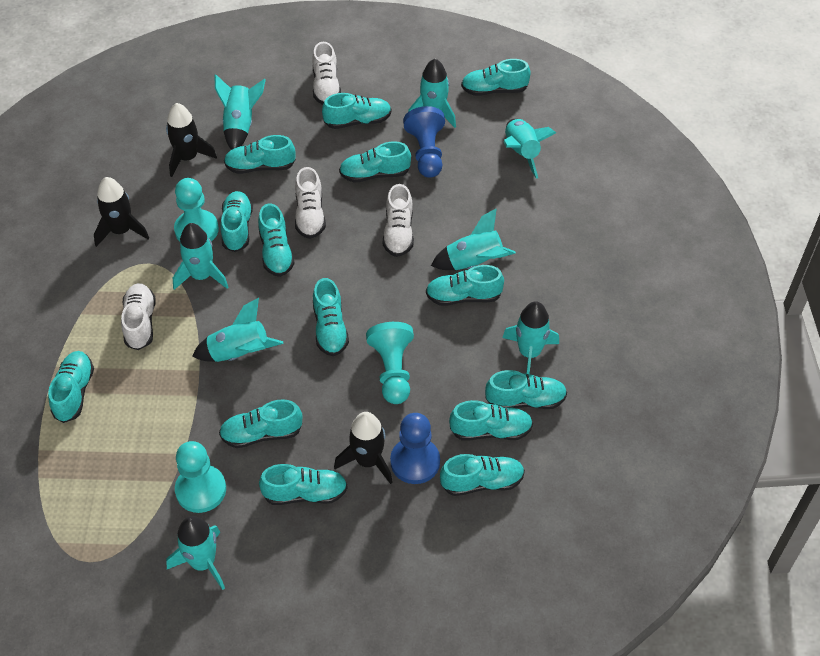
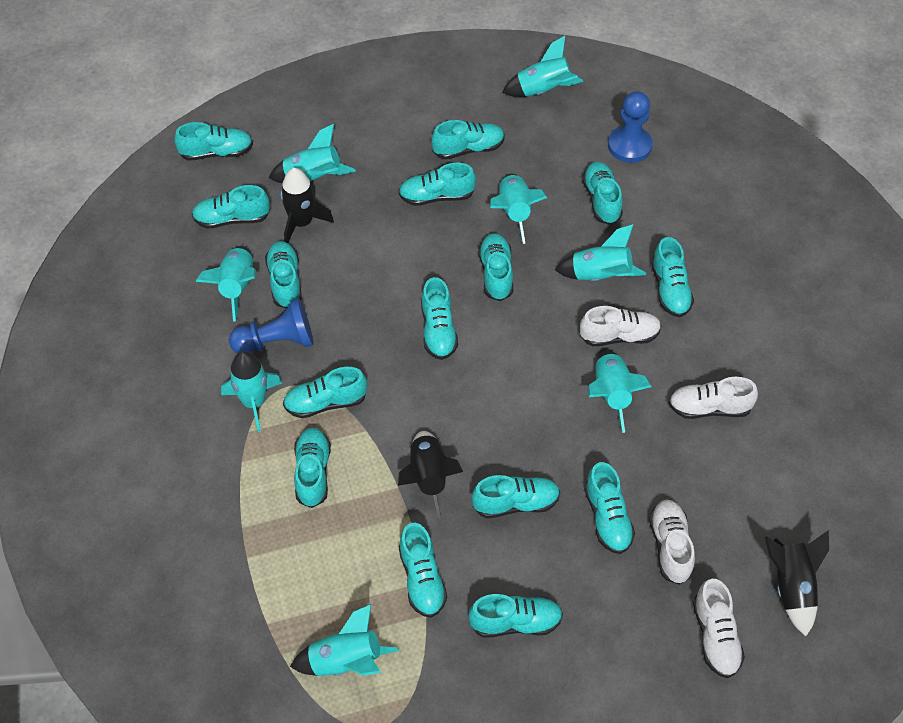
turquoise pawn: [174,178,219,242] [175,441,226,513] [366,322,414,404] = 3 -> none = 0
turquoise shoe: [48,351,94,423] [219,399,302,448] [220,191,253,252] [224,135,295,174] [258,204,295,277] [259,464,348,505] [313,278,349,356] [322,93,391,129] [339,141,411,183] [426,265,504,306] [440,454,525,496] [449,400,533,440] [461,59,531,96] [485,370,567,409] = 14 -> [174,122,253,161] [192,185,270,229] [265,241,302,308] [283,367,367,418] [294,428,331,508] [399,163,476,206] [399,523,447,618] [421,277,458,360] [432,120,505,159] [469,594,563,638] [472,475,560,518] [478,233,513,301] [582,162,623,225] [584,462,635,554] [651,237,694,317] = 15

